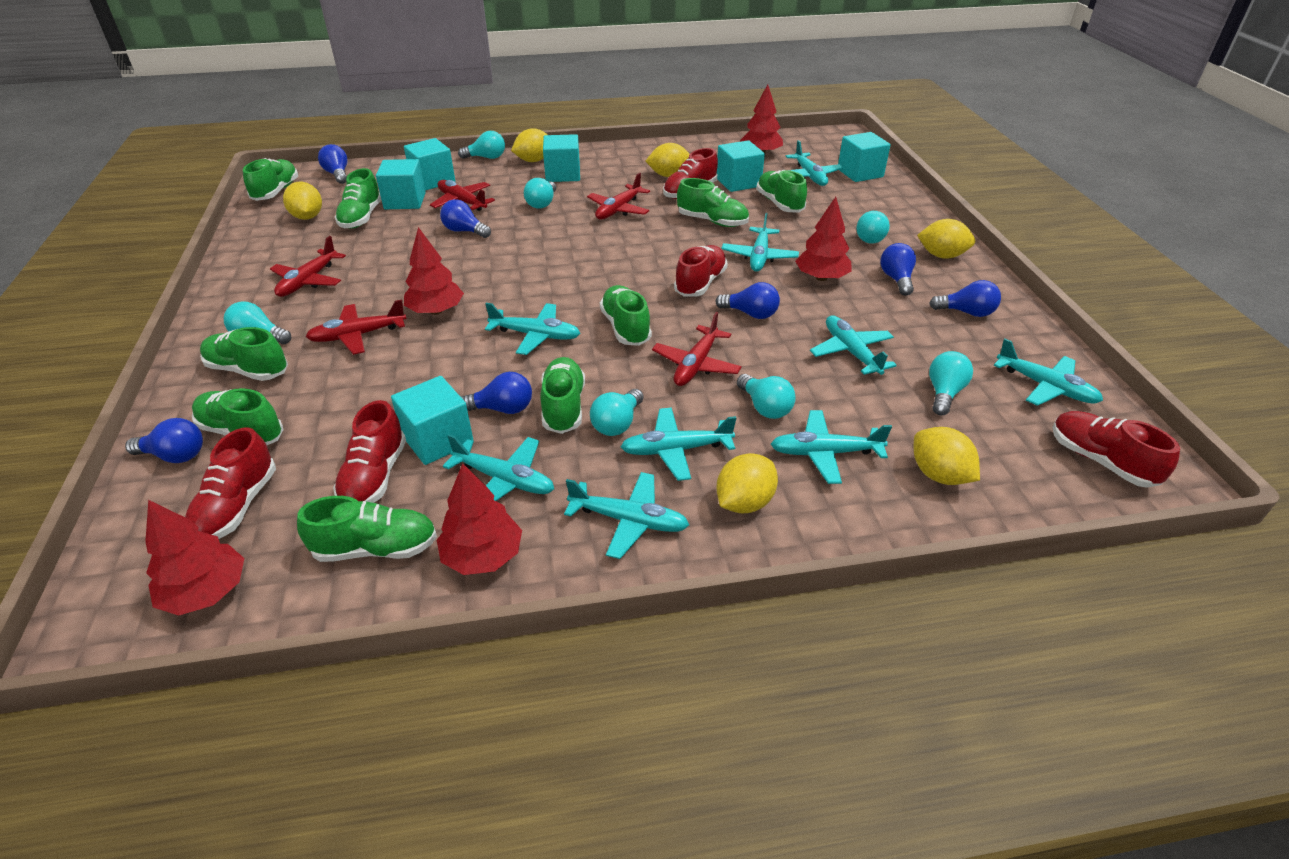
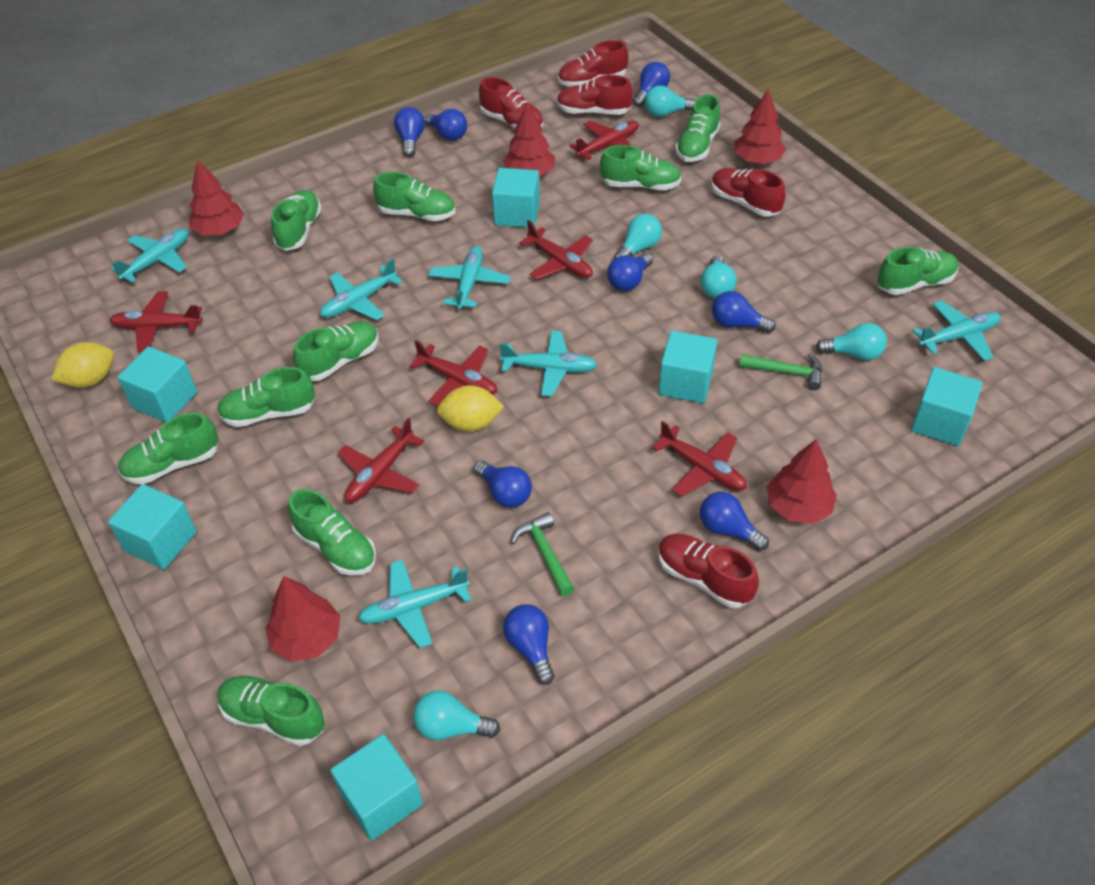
blue light bulb: [125,418,203,463] [318,144,348,184] [440,199,491,238] [461,372,532,414] [715,282,780,319] [880,243,916,296] [929,280,1001,317] = 7 -> [394,107,425,157] [424,109,467,141] [474,461,532,508] [503,604,555,685] [607,253,653,291] [633,62,670,107] [700,492,769,551] [712,291,776,333] = 8
green hammer: none = 0 -> [510,512,575,596] [739,353,822,390] = 2
green shoe: [192,388,283,445] [200,327,288,381] [243,158,298,201] [297,496,437,562] [335,168,381,229] [540,357,585,434] [600,285,652,346] [677,178,749,227] [756,170,807,212] = 9 -> [118,412,218,484] [217,367,315,427] [217,676,325,746] [271,190,322,251] [288,489,376,576] [293,321,379,381] [373,172,456,221] [600,145,682,190] [675,94,720,162] [877,247,959,295] = 10
red plane: [270,236,346,297] [306,300,407,355] [430,180,495,211] [587,173,650,220] [652,312,742,386] = 5 -> [109,292,203,352] [338,417,424,502] [409,340,497,406] [519,220,593,280] [570,121,639,160] [652,421,747,497] = 6
turquoise light bulb: [224,301,291,344] [458,131,505,159] [524,178,556,209] [590,389,644,436] [737,374,796,419] [856,211,890,244] [929,351,973,415] = 7 -> [413,690,500,740] [614,214,662,259] [645,86,696,117] [701,255,736,299] [816,323,887,361] = 5
turquoise plane: [443,434,554,501] [485,303,580,355] [564,472,689,559] [621,408,736,481] [722,213,799,272] [771,410,892,484] [786,140,843,186] [810,315,897,375] [994,339,1103,406] = 9 -> [111,229,189,283] [320,258,403,320] [358,559,471,648] [428,246,511,310] [499,331,597,396] [912,301,1001,361] = 6
yellow lemon: [283,182,322,220] [511,128,547,162] [646,143,689,177] [716,453,778,513] [914,427,980,485] [917,219,975,259] = 6 -> [51,342,114,388] [437,385,504,432] = 2

